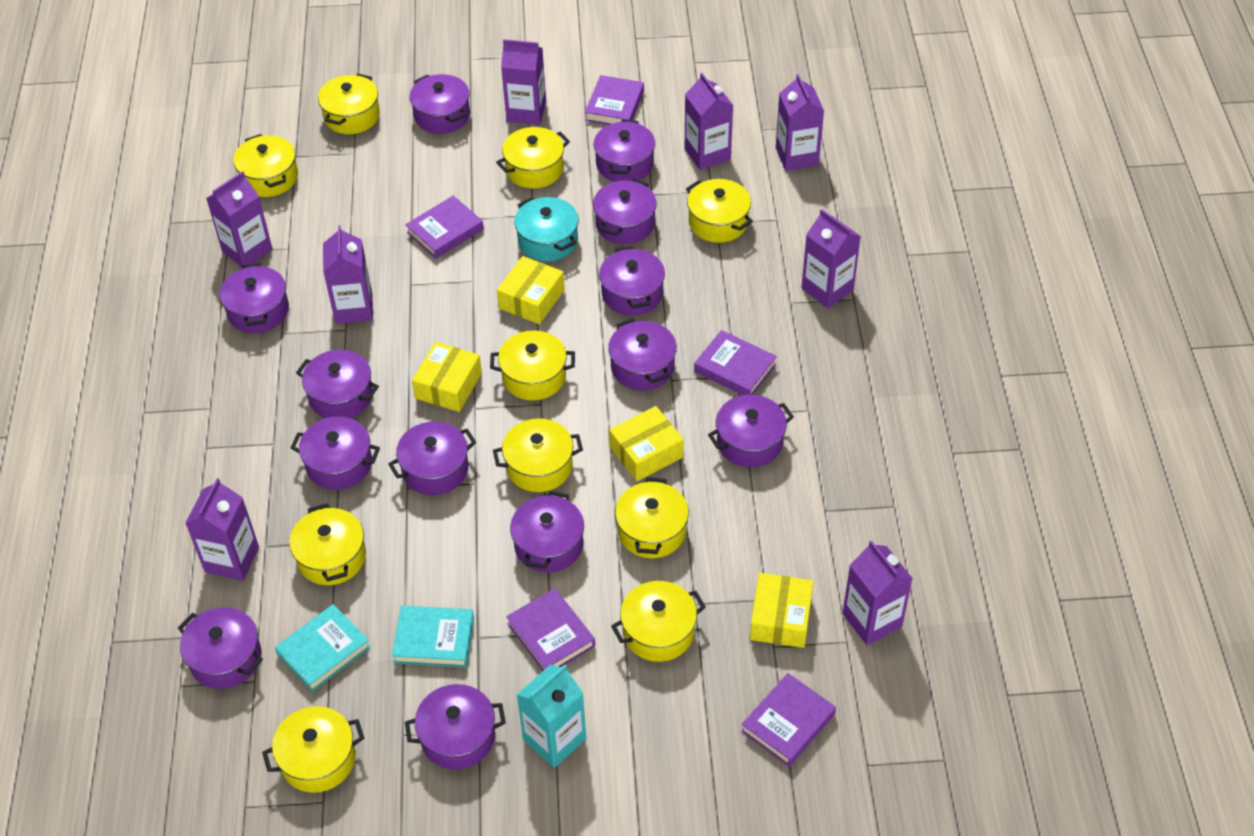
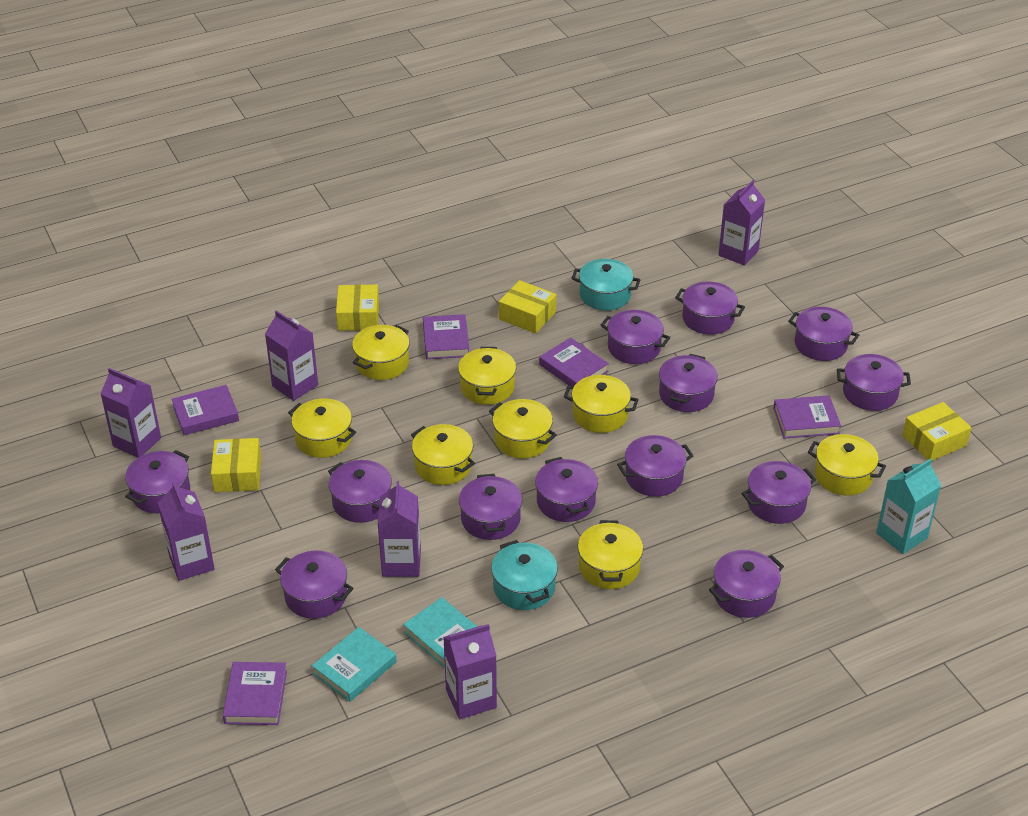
purple carton: [185,478,259,581] [206,171,273,267] [323,225,373,324] [501,39,546,125] [685,73,733,170] [776,74,824,171] [801,209,861,308] [842,540,913,645] = 8 -> [101,368,161,458] [158,482,215,581] [265,310,318,401] [378,481,421,577] [443,624,497,719] [718,180,765,266] = 6
turquoise pot: [514,197,579,262] = 1 -> [491,540,558,610] [572,259,640,311] = 2
yellow pot: [233,134,298,197] [262,706,364,793] [289,503,366,585] [318,73,380,134] [490,330,575,401] [493,418,583,492] [496,127,570,189] [611,581,706,662] [615,477,689,558] [686,179,753,243] = 10 -> [288,398,356,458] [352,325,410,380] [411,424,475,485] [458,347,516,405] [489,399,557,458] [564,375,639,433] [578,520,643,589] [808,434,886,495] = 8

